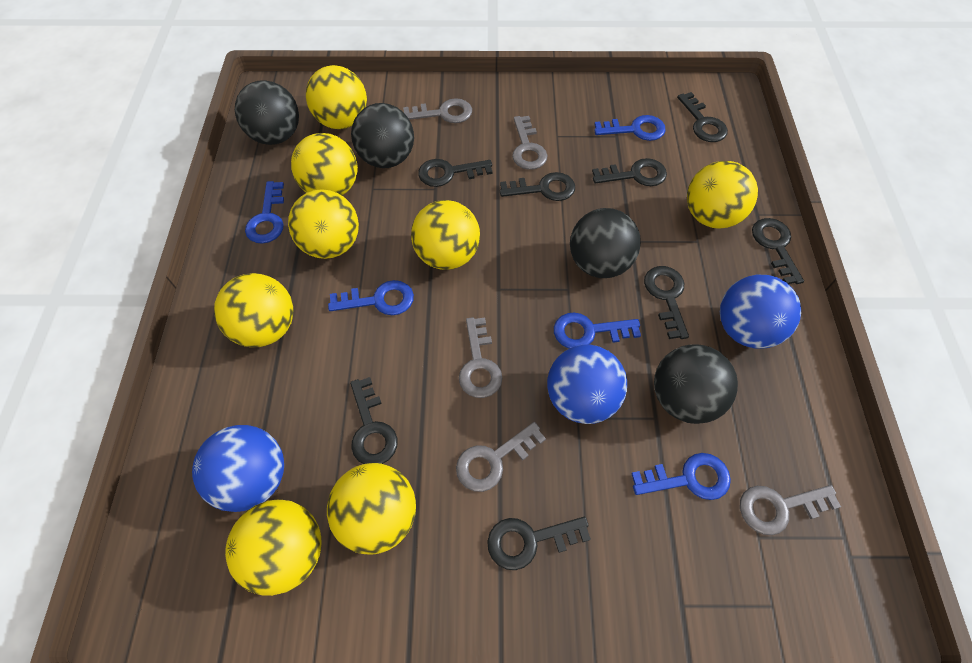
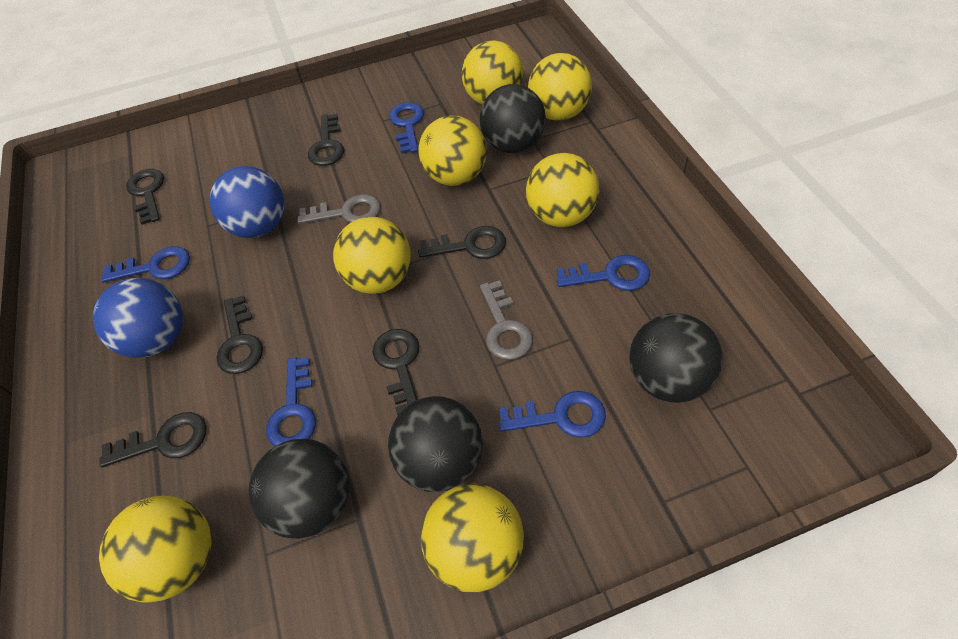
black key: [350,377,398,464] [418,159,492,187] [487,517,591,570] [500,172,575,201] [592,158,667,186] [644,266,689,339] [677,92,728,142] [752,218,804,284] = 8 -> [99,412,207,467] [126,169,164,225] [216,295,263,374] [308,114,344,166] [373,329,419,415] [418,226,506,259] = 6
blue ball: [192,425,284,512] [547,345,627,424] [720,275,801,349] = 3 -> [93,278,183,358] [210,166,284,238] = 2
grey key: [403,98,472,123] [456,422,546,492] [459,317,502,398] [512,116,548,170] [740,485,841,535] = 5 -> [298,194,381,224] [480,280,533,360] = 2
yellow ball: [214,273,294,347] [225,500,321,596] [288,189,359,259] [291,133,358,195] [306,65,367,129] [327,463,416,555] [411,200,480,270] [687,161,758,229] = 8 -> [99,496,212,603] [333,217,411,294] [419,115,487,186] [421,484,524,592] [462,40,524,105] [526,153,599,227] [528,53,592,121] = 7

